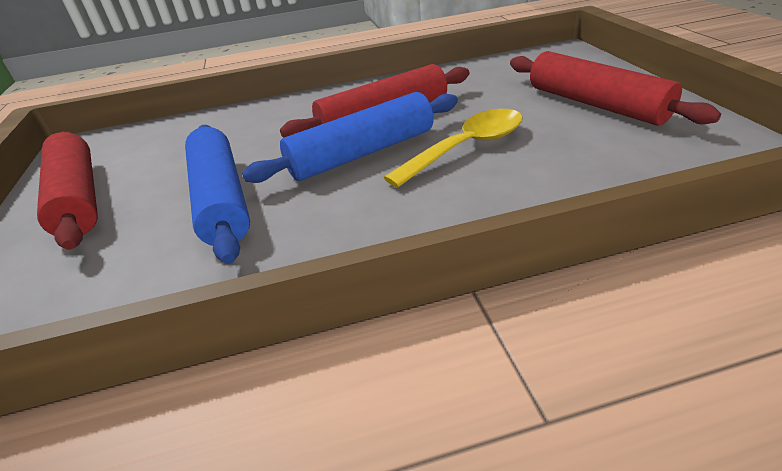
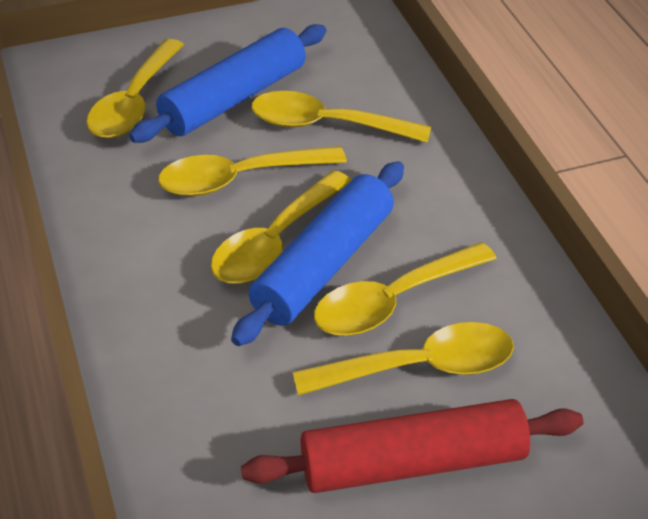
red rolling pin: [37,131,98,250] [280,64,469,138] [510,51,721,126] = 3 -> [241,399,583,493] = 1
yellow spoon: [383,109,523,188] = 1 -> [87,39,184,138] [158,146,347,196] [211,170,351,283] [251,91,431,143] [293,322,514,395] [314,242,497,336] = 6

